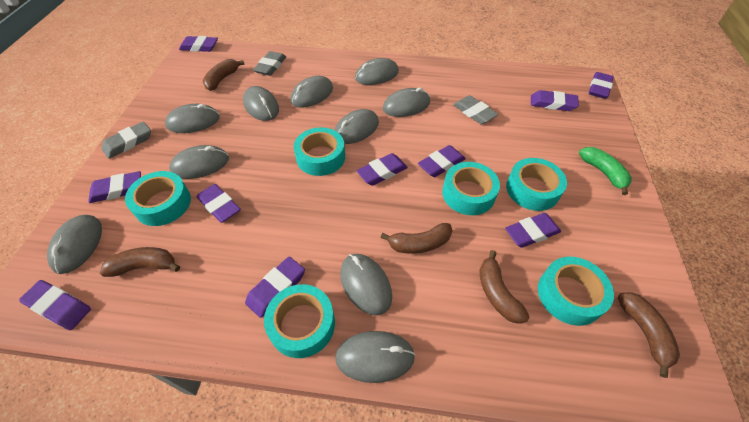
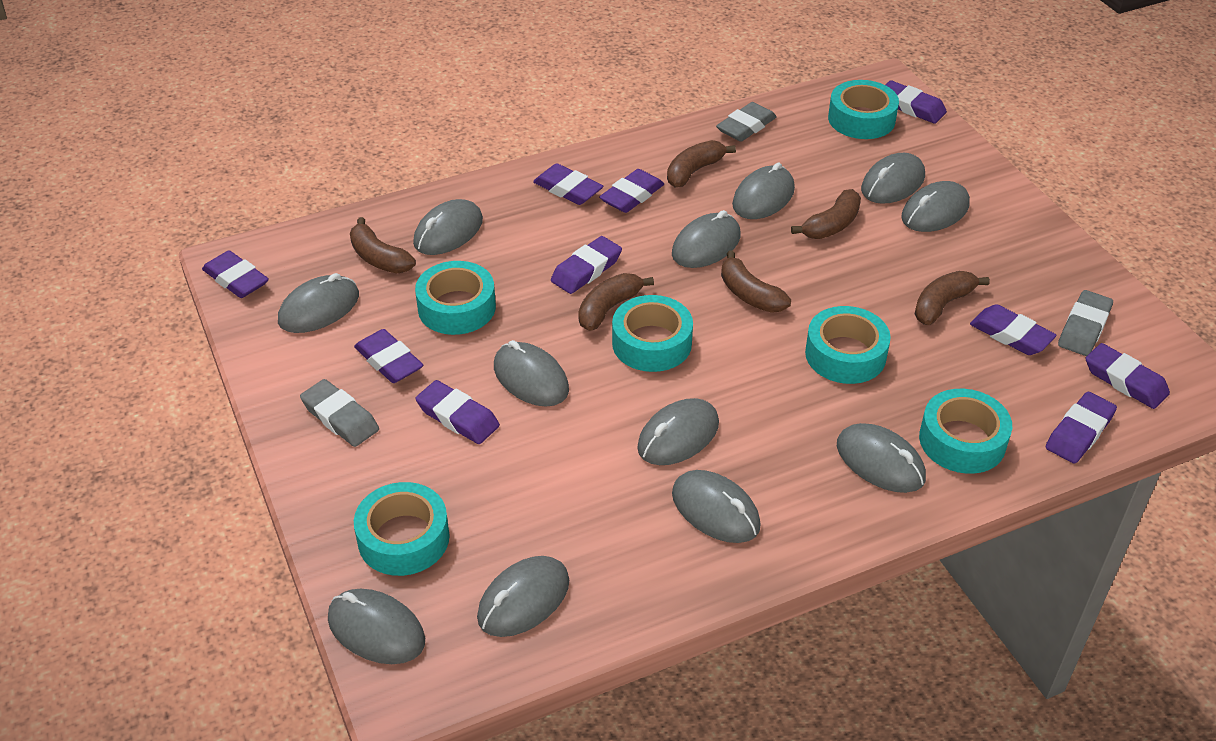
brown banana: [100,247,180,277] [203,59,245,91] [381,223,453,254] [479,250,530,324] [618,292,680,378] = 5 -> [350,217,416,273] [578,273,654,331] [667,140,736,187] [721,250,791,313] [791,189,861,239] [915,271,990,325] = 6
green banana: [579,147,632,195] = 1 -> none = 0
grey mouse: [47,215,102,274] [165,104,220,133] [169,145,229,179] [243,86,279,121] [290,76,333,108] [334,109,379,144] [335,331,415,383] [340,254,392,315] [355,58,399,85] [383,87,430,117] = 10 -> [278,273,359,333] [328,589,425,664] [413,199,483,255] [477,556,569,637] [494,340,569,407] [637,398,719,465] [672,210,741,268] [672,470,761,543] [732,162,795,219] [837,423,926,493] [861,153,925,204] [901,181,970,232] = 12

